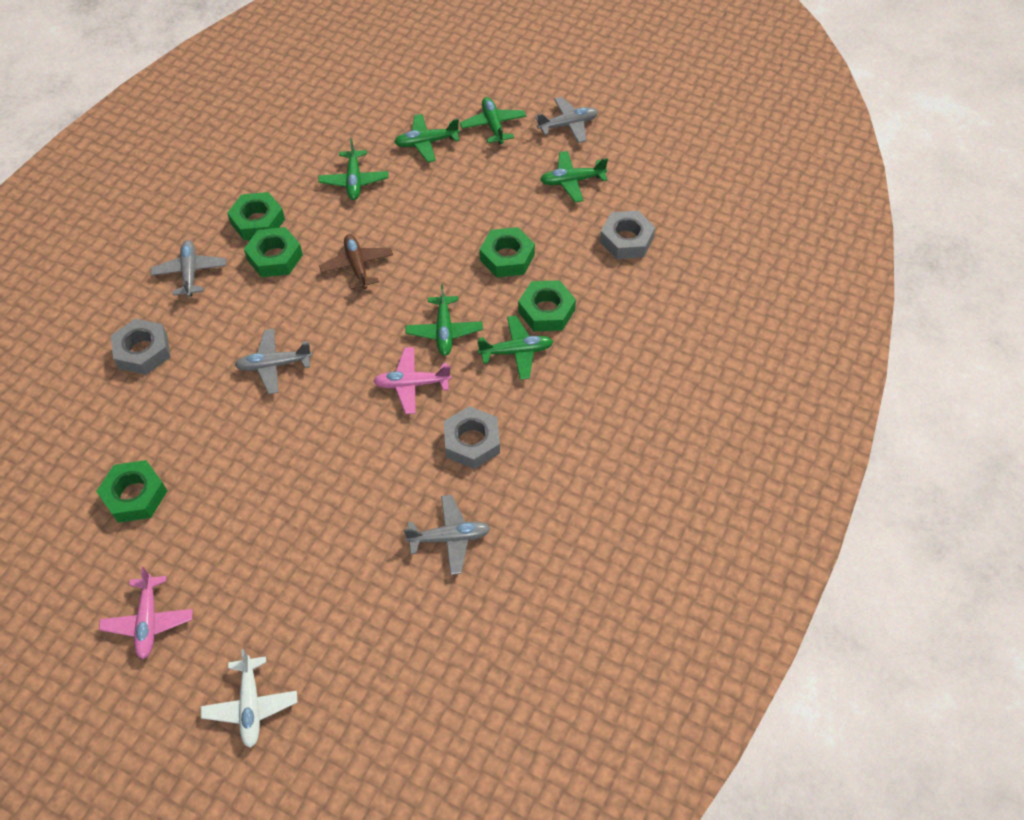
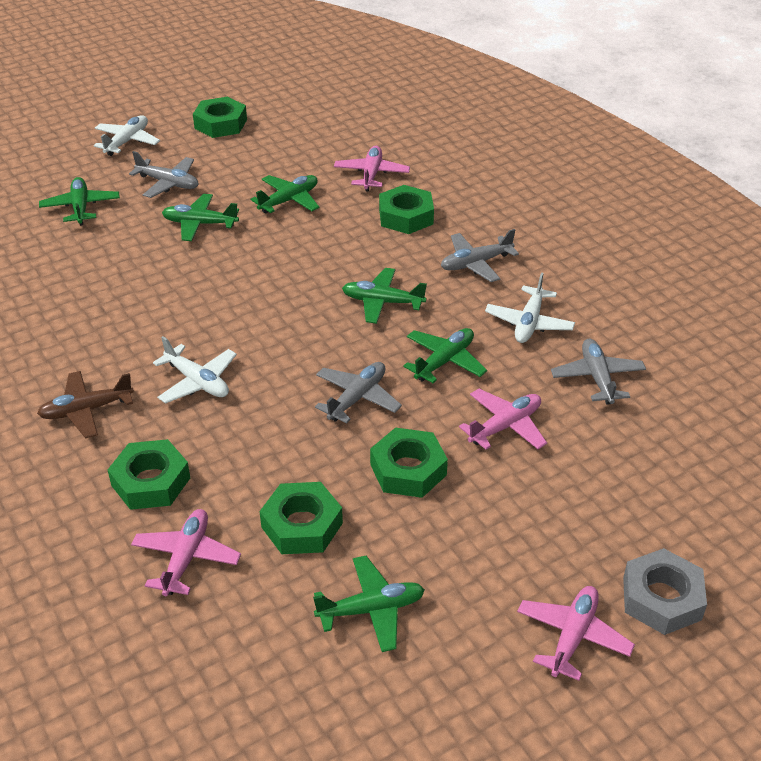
grey nut: [111,319,170,375] [444,406,500,469] [600,210,655,259] = 3 -> [623,548,707,635] = 1
pink plane: [99,567,193,659] [373,347,451,414] = 2 -> [131,509,241,596] [334,146,410,192] [459,389,547,450] [517,586,635,681] = 4
white plane: [201,649,298,748] = 1 -> [94,115,160,156] [153,336,237,404] [485,272,575,343] = 3

